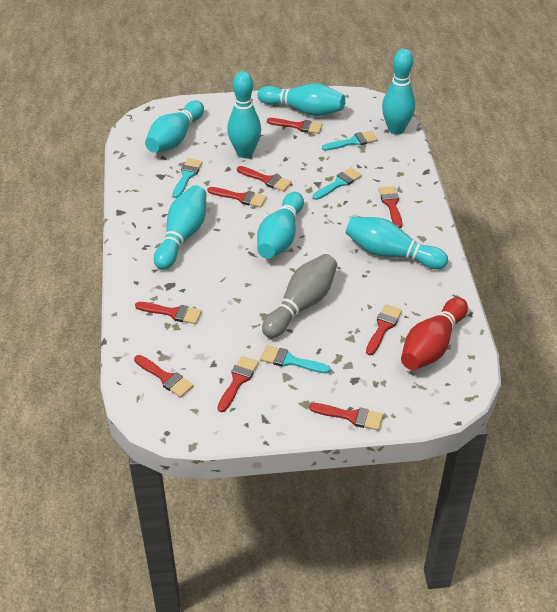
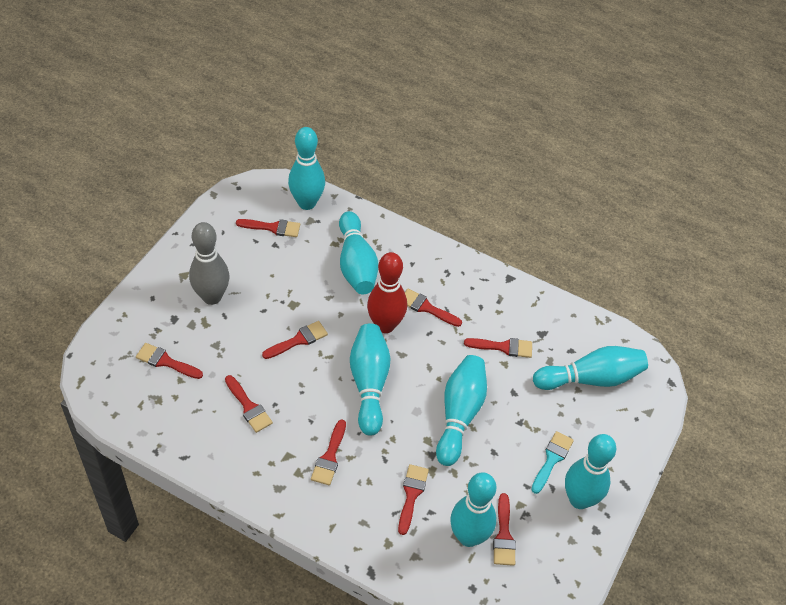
turquoise brush: [172,158,203,198] [260,345,330,374] [313,168,362,200] [322,131,378,151] = 4 -> [531,431,574,494] = 1

